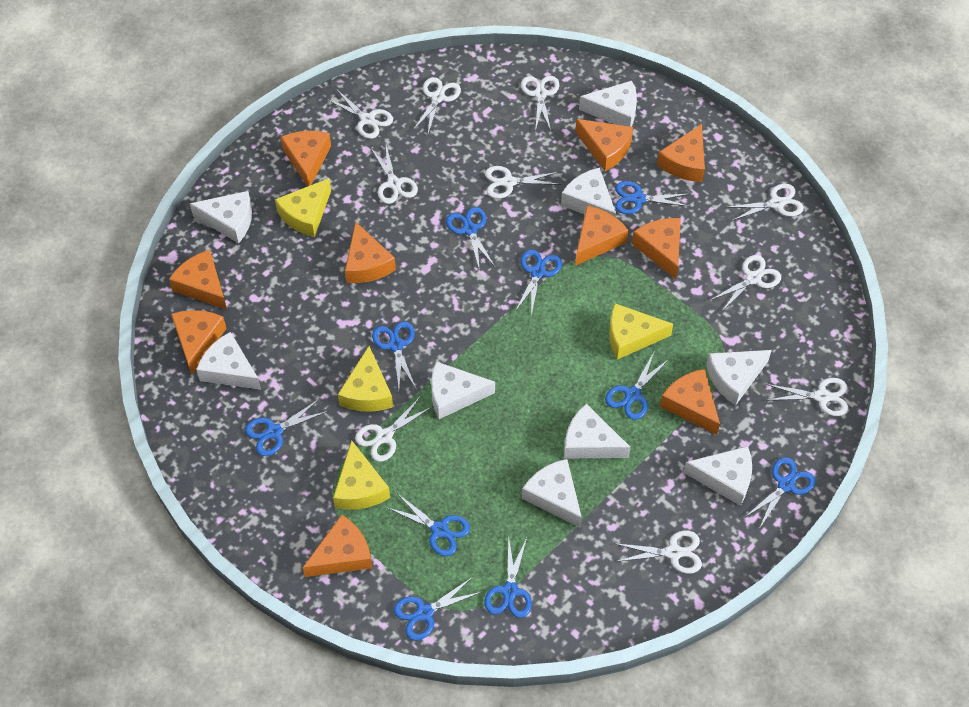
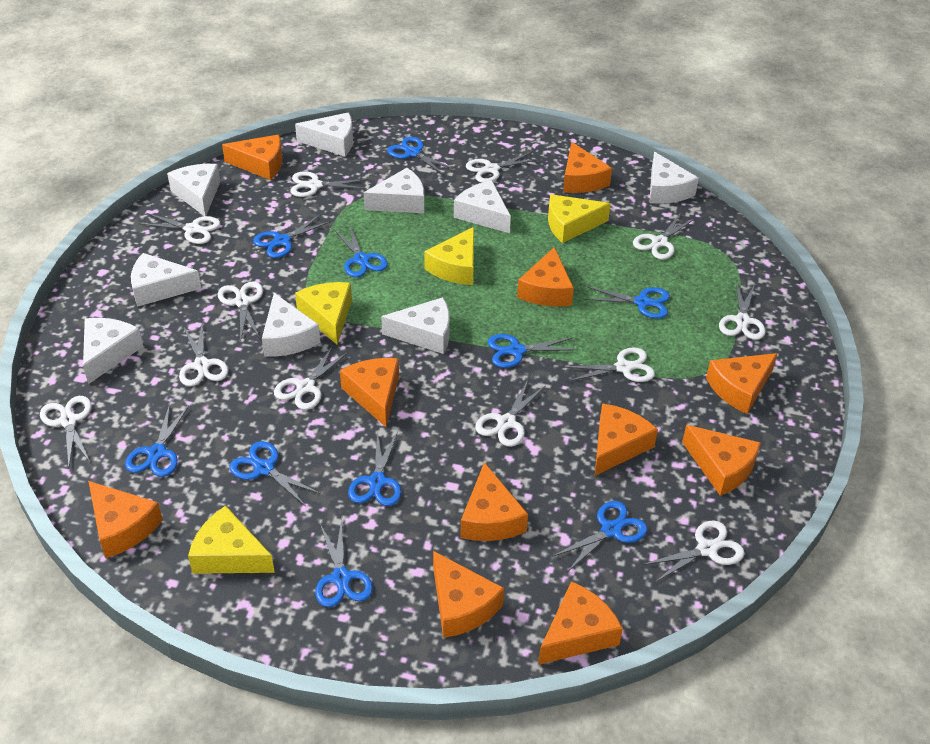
orange cheese: [169,250,227,310] [171,310,227,375] [281,131,331,187] [303,515,373,577] [345,221,396,283] [575,119,633,171] [575,206,629,266] [632,218,681,279] [657,124,705,182] [660,369,720,435] = 10 -> [88,481,163,558] [222,135,283,180] [340,358,399,427] [433,551,504,638] [460,462,528,541] [517,247,574,306] [538,581,623,665] [563,142,612,193] [595,403,658,476] [682,425,761,496] [706,353,777,414] = 11
white scissors: [326,89,393,139] [355,396,432,462] [370,145,418,204] [413,77,461,134] [485,166,561,199] [521,76,559,131] [614,530,702,574] [709,255,781,312] [726,184,804,221] [766,378,848,416] = 10 -> [40,396,92,467] [139,213,220,244] [179,325,228,386] [218,281,263,339] [274,346,349,410] [290,171,367,197] [466,152,540,183] [475,380,546,447] [564,347,655,382] [633,213,696,260] [642,520,745,582] [719,282,766,340] = 12

